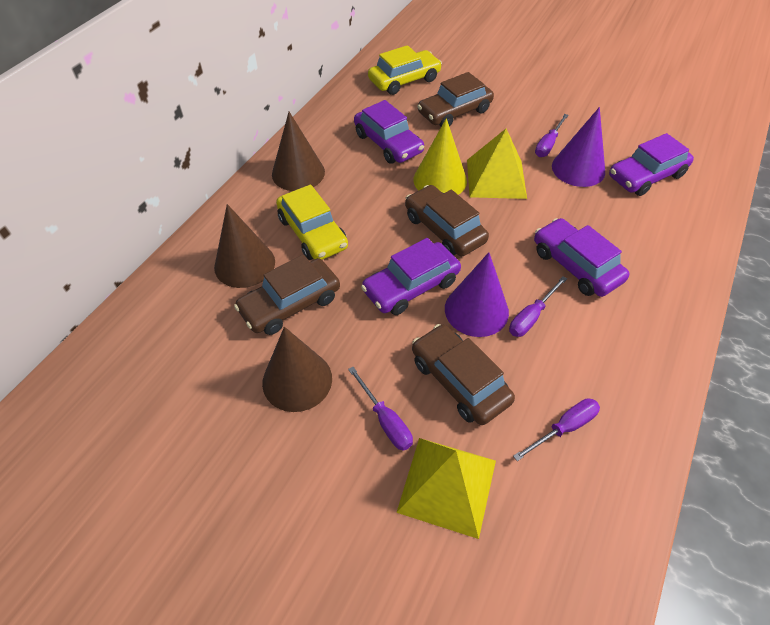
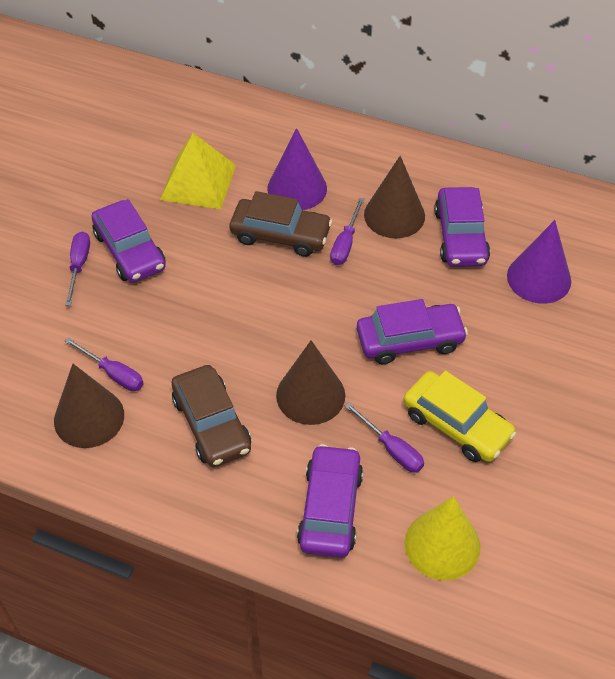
brown car: [234,255,340,335] [405,185,489,256] [412,324,515,425] [417,72,494,127] = 4 -> [172,365,251,467] [229,191,332,257] = 2
yellow car: [276,184,348,260] [368,45,442,95] = 2 -> [403,371,516,462] = 1
yellow pyramid: [396,438,496,539] [467,128,527,199] = 2 -> [160,133,236,209] = 1

